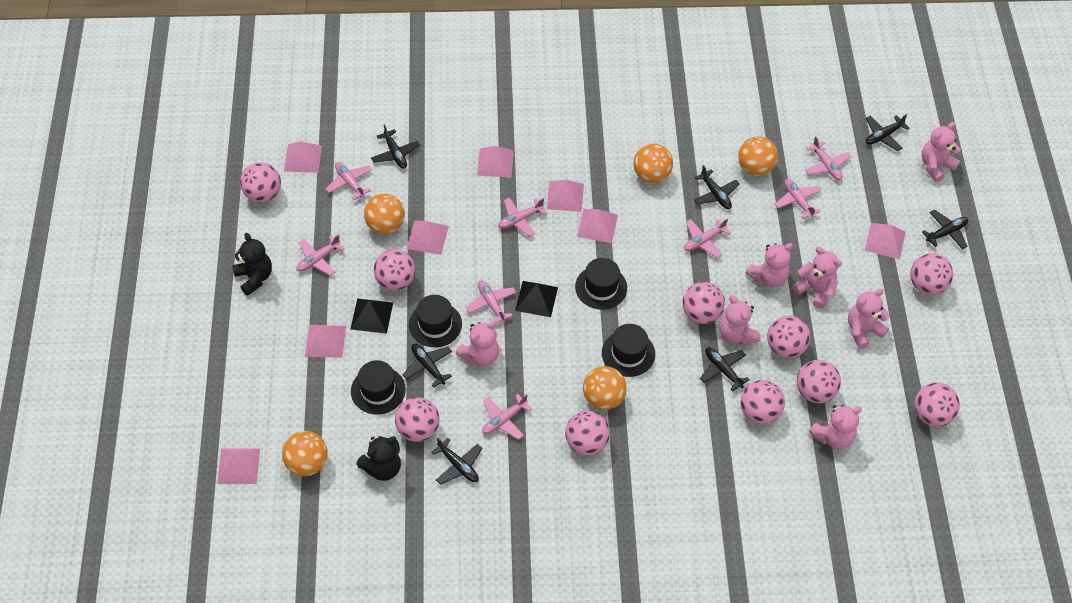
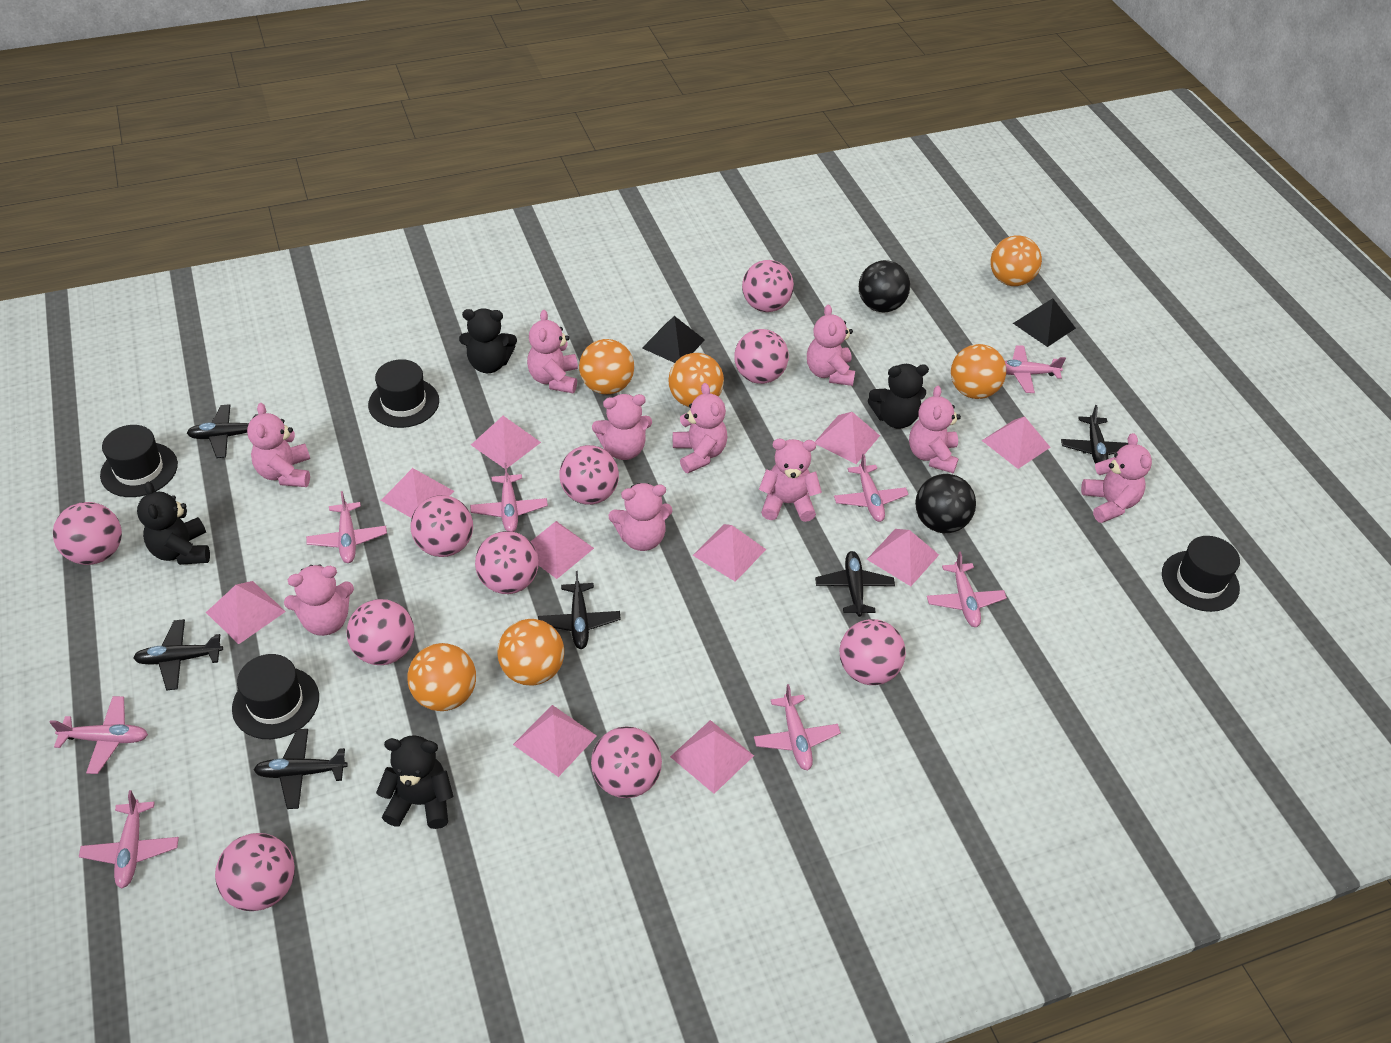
black ball: none = 0 -> [859,260,910,312] [915,474,976,533] = 2
black plane: [371,124,420,169] [402,344,452,388] [431,438,482,485] [694,165,740,209] [700,347,750,391] [865,114,910,151] [922,210,968,249] = 7 -> [133,619,223,691] [187,404,259,458] [253,729,348,809] [538,571,621,649] [815,551,895,617] [1061,405,1128,464] = 6
black teddy bear: [232,233,272,296] [356,436,401,481] = 2 -> [137,482,210,565] [376,735,453,829] [459,308,517,373] [868,364,929,429] = 4
orange ball: [282,431,328,476] [364,194,405,234] [583,366,627,410] [633,144,673,183] [738,136,778,176] = 5 -> [407,643,476,711] [497,619,564,685] [579,339,634,394] [669,353,724,407] [951,344,1006,399] [990,235,1042,286] = 6
pink pyramid: [217,449,260,484] [284,141,322,173] [305,325,346,358] [406,220,449,255] [477,146,514,178] [547,180,584,212] [577,209,618,243] [865,223,906,260] = 8 -> [206,581,286,644] [381,468,454,518] [471,416,541,469] [513,705,597,777] [530,521,594,579] [670,720,754,794] [693,524,766,582] [815,412,880,464] [866,529,939,586] [982,416,1050,469] = 10
pink teddy bear: [456,321,499,366] [719,295,760,345] [745,243,793,288] [792,247,842,309] [809,405,862,450] [848,289,890,349] [922,122,960,182] = 7 -> [247,403,310,487] [284,564,354,636] [527,310,578,393] [592,394,652,460] [609,483,672,551] [673,383,728,473] [759,439,822,522] [807,305,855,386] [909,386,961,473] [1081,433,1152,523] = 10

